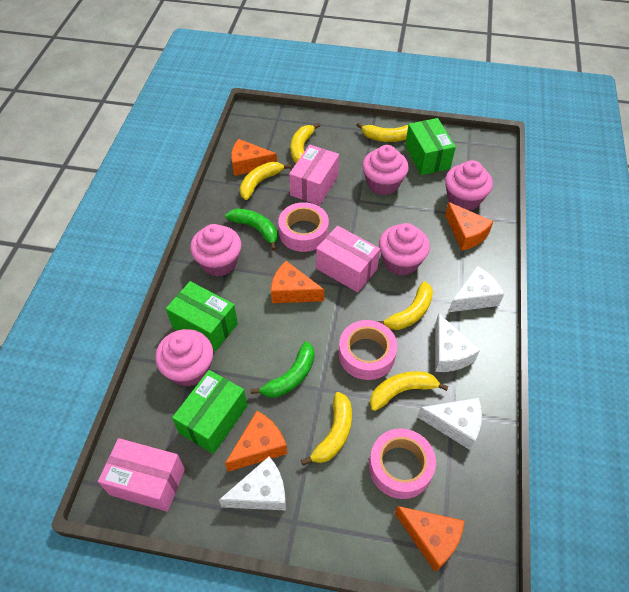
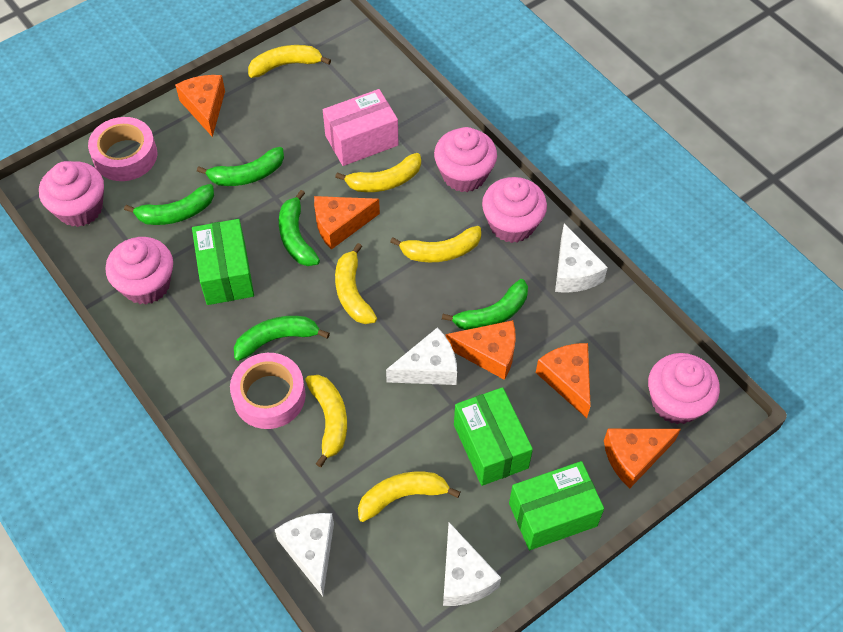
green banana: [225,208,278,250] [250,341,314,398] = 2 -> [124,184,214,225] [197,147,284,186] [234,316,330,361] [279,190,320,266] [442,279,528,330] = 5
pink box: [98,438,185,512] [289,145,339,206] [316,226,380,292] = 3 -> [323,89,399,166] = 1
pink tape: [278,202,329,252] [339,320,397,380] [369,428,436,499] = 3 -> [88,117,157,181] [230,353,306,429] = 2

